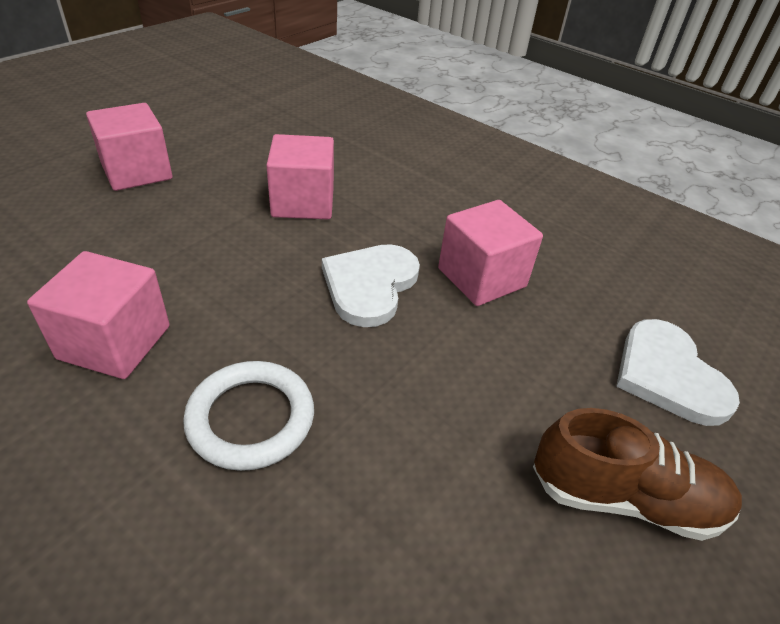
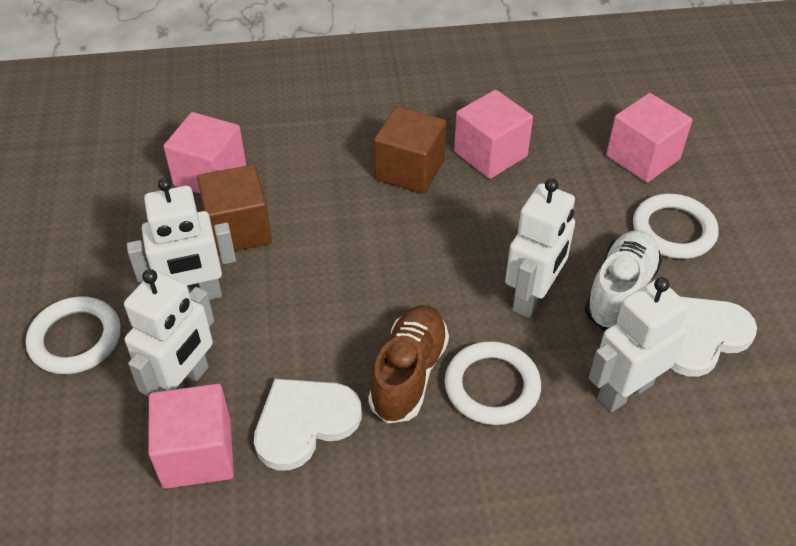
brown cube: none = 0 -> [197,165,272,254] [374,106,446,194] = 2
white ring: [183,361,314,471] = 1 -> [26,296,121,375] [445,341,541,425] [633,194,718,259] = 3
white robot: none = 0 -> [124,269,214,396] [127,178,236,300] [505,179,575,318] [589,277,688,412] = 4
white shoe: none = 0 -> [585,230,662,330] = 1

